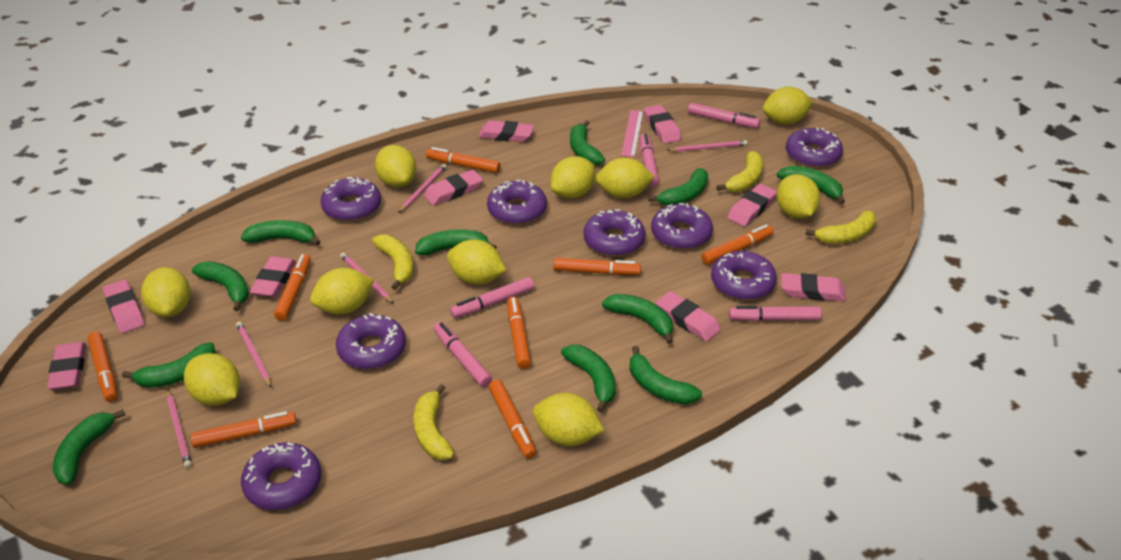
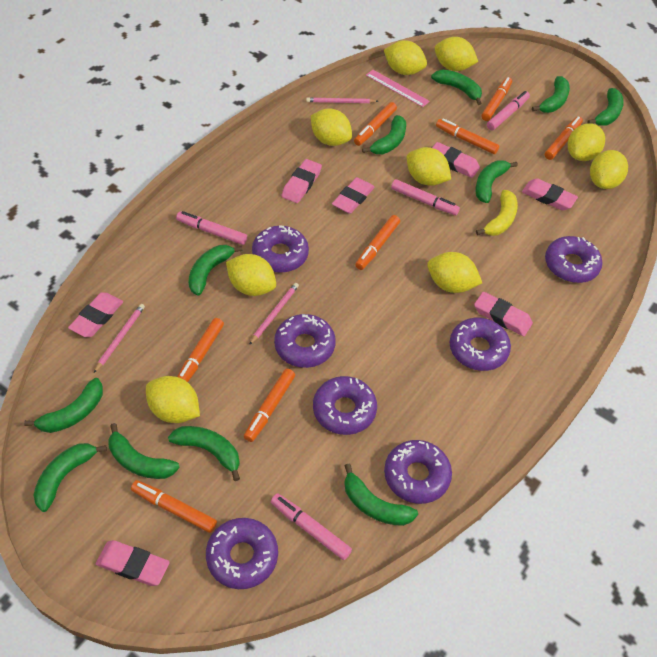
pink eraser: [47,342,86,390] [103,280,145,333] [250,256,296,297] [424,170,483,206] [478,120,534,142] [644,105,681,144] [656,291,721,341] [727,184,777,226] [781,273,846,302] = 9 -> [68,292,123,337] [96,540,169,586] [282,159,322,203] [332,177,375,214] [432,142,480,178] [474,292,533,336] [522,178,578,211] = 7
pink marker: [434,322,492,387] [450,277,534,318] [640,134,659,186] [688,103,760,128] [729,306,822,321] = 5 -> [176,211,247,245] [271,493,352,560] [391,179,460,215] [487,91,530,130] = 4
pink pencil: [167,390,192,468] [236,322,272,388] [340,253,394,304] [398,164,446,213] [667,140,748,152] = 5 -> [94,304,145,373] [249,283,299,345] [306,97,378,103] = 3
purple donut: [241,443,321,510] [321,177,381,221] [336,313,406,369] [487,180,547,225] [583,209,646,256] [651,203,713,250] [711,251,777,300] [786,127,843,168] = 8 -> [206,518,278,589] [252,225,309,273] [274,314,336,368] [313,376,377,435] [384,440,452,504] [450,318,511,371] [545,236,602,283] = 7
yellow banana: [372,235,413,290] [414,384,454,460] [716,151,763,192] [805,211,876,244] = 4 -> [476,190,518,236] = 1
yellow lemon: [141,267,190,317] [184,353,240,406] [310,268,374,314] [375,145,417,187] [447,239,507,285] [533,393,604,446] [550,156,595,198] [596,157,655,198] [763,86,813,125] [777,174,820,219] = 10 -> [146,376,200,423] [226,254,276,296] [311,108,352,146] [384,40,427,75] [407,147,451,186] [427,252,482,293] [435,37,478,71] [568,123,605,161] [590,150,628,189] = 9

